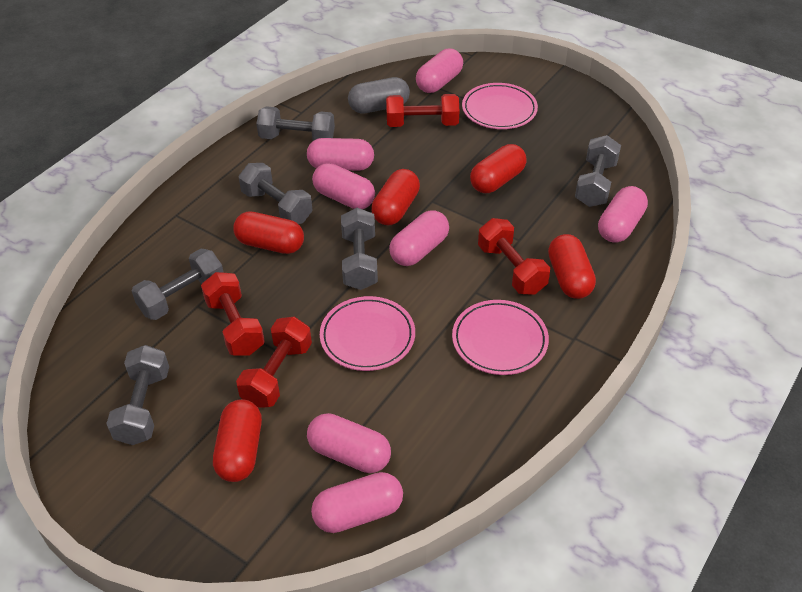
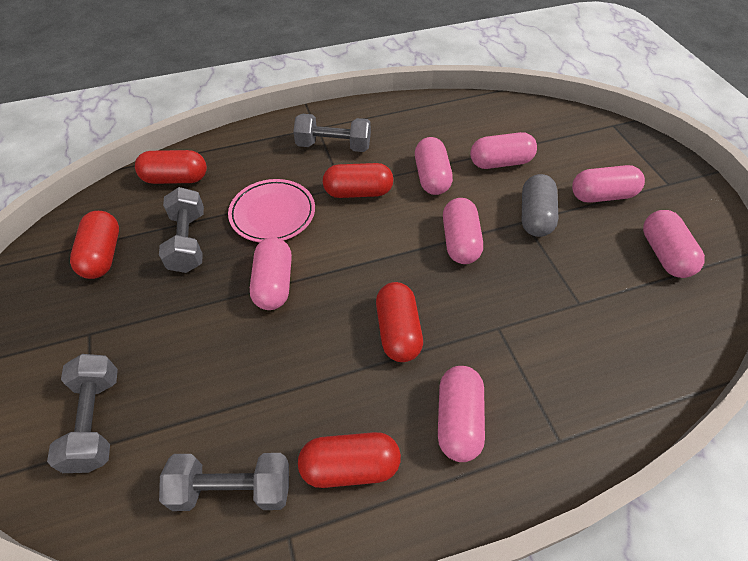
grey dumbbell: [106,345,169,445] [132,249,224,320] [239,163,313,224] [256,106,335,141] [341,208,378,290] [575,135,621,207] = 6 -> [47,354,118,473] [159,187,204,273] [159,453,289,511] [293,114,371,152] = 4
pink plate: [320,296,415,371] [452,300,549,375] [462,83,538,129] = 3 -> [228,179,315,243] = 1
red dumbbell: [201,272,265,356] [236,317,312,408] [386,94,459,127] [478,218,550,295] = 4 -> none = 0

